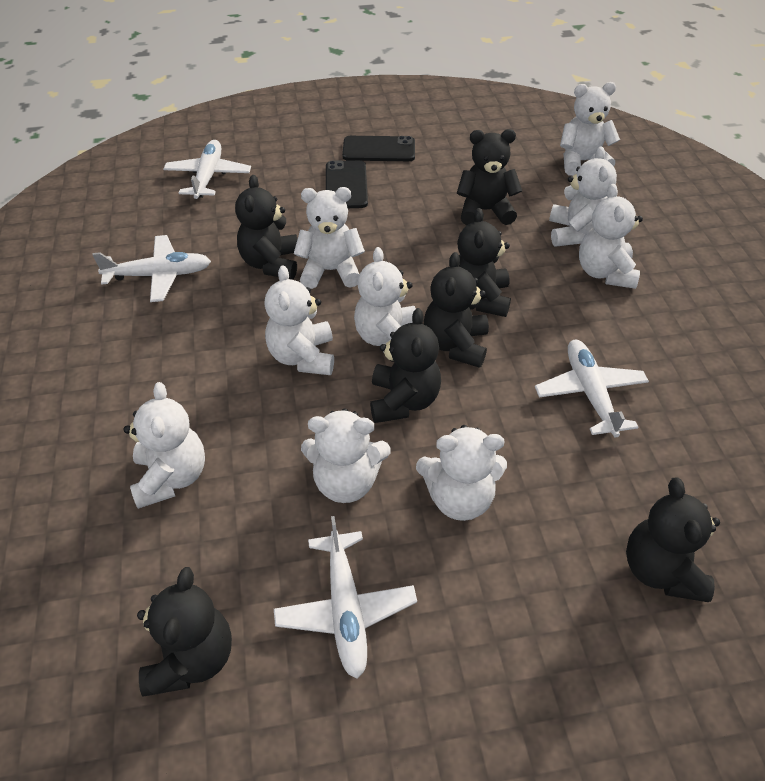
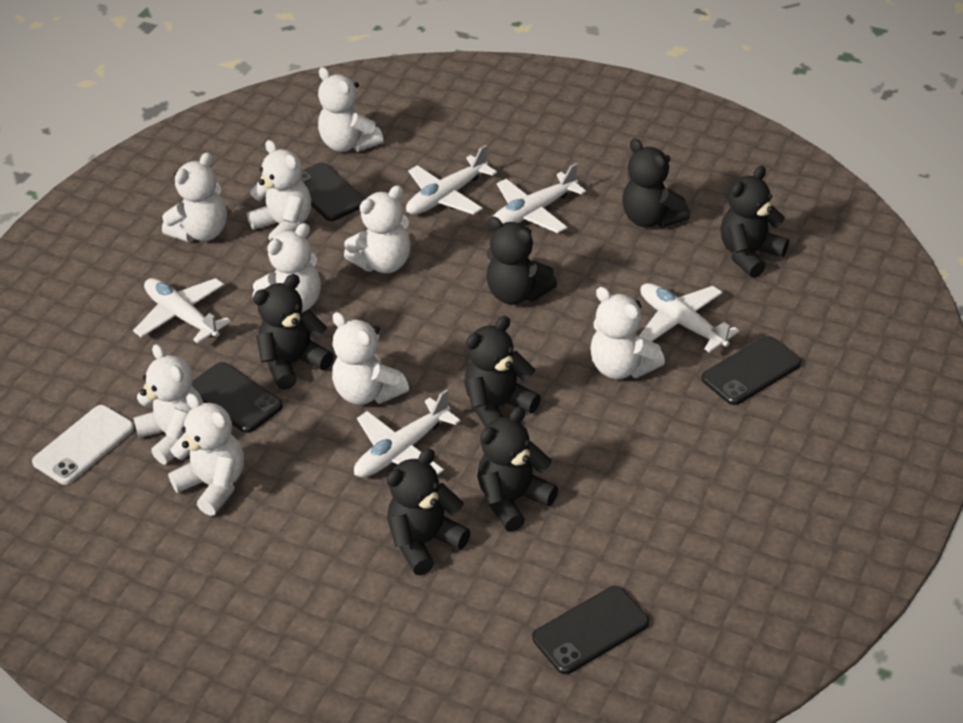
black phone: [326,160,368,208] [342,136,415,161] = 2 -> [191,362,283,433] [300,162,365,221] [532,586,649,674] [701,336,802,405] = 4
white phone: none = 0 -> [32,405,134,485] = 1
white plane: [92,235,211,302] [163,140,251,199] [274,516,417,679] [535,340,649,438] = 4 -> [133,278,231,343] [354,389,461,477] [406,145,497,215] [492,163,586,233] [638,283,739,353] = 5

